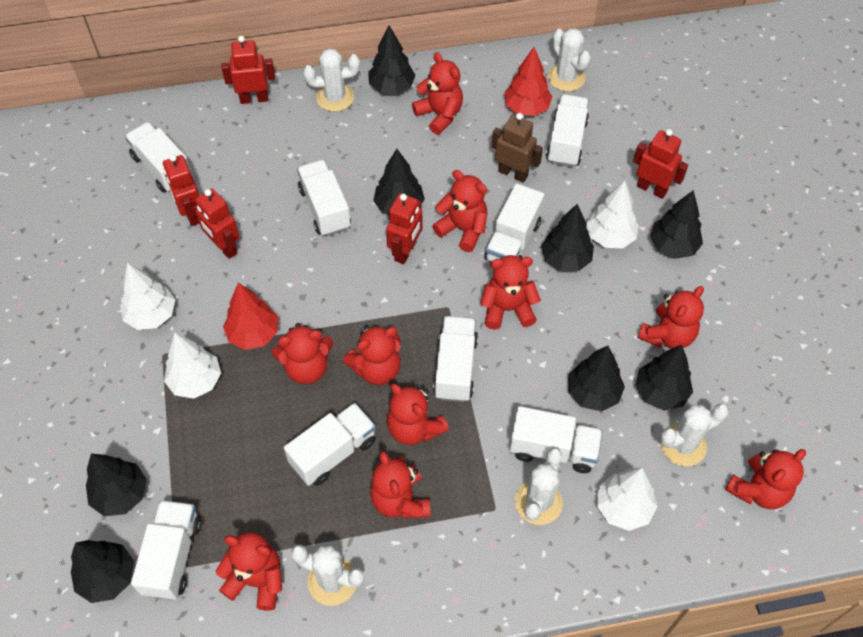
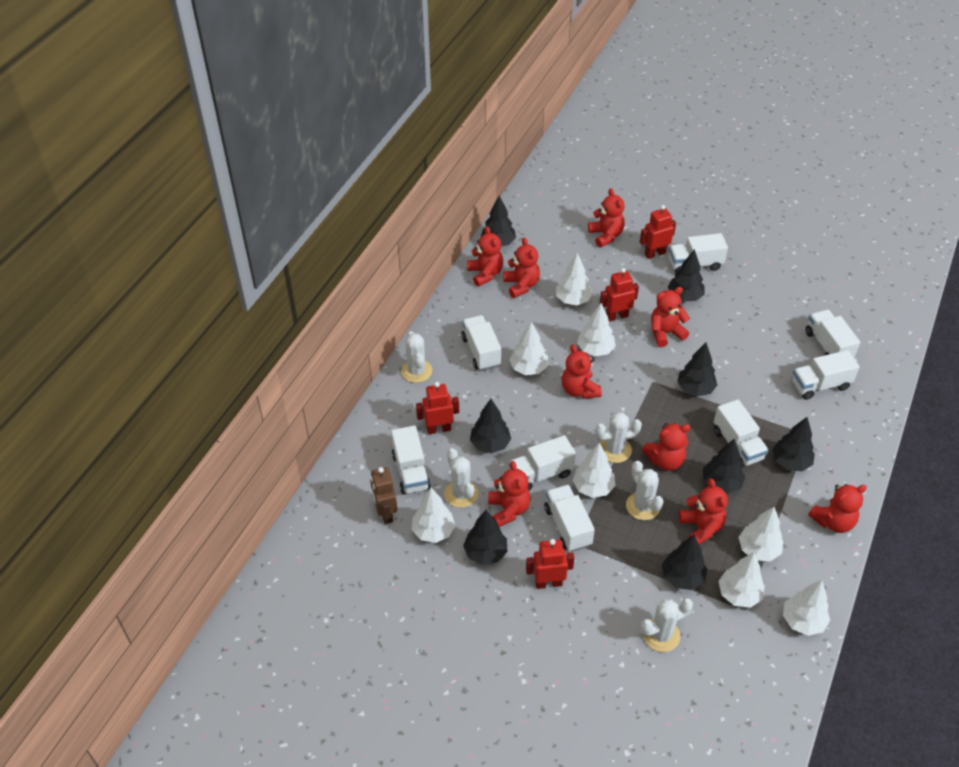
red robot: [163,154,199,226] [195,189,240,259] [221,36,275,104] [386,193,423,264] [633,129,688,199] = 5 -> [416,382,459,434] [526,539,575,589] [599,268,639,322] [640,205,676,259] = 4
red teddy bear: [216,532,282,611] [272,323,334,385] [343,325,401,385] [370,451,431,519] [387,383,449,445] [412,52,463,135] [432,170,488,252] [480,255,541,330] [637,286,704,349] [725,449,806,509] = 10 -> [467,226,503,287] [488,461,531,527] [503,238,540,298] [562,344,602,399] [588,188,625,247] [642,423,691,471] [651,287,690,347] [679,479,728,544] [808,484,867,533] = 9
red tree: [223,283,278,350] [504,47,552,116] = 2 -> none = 0
white tree: [120,263,175,330] [164,333,221,399] [586,181,639,248] [597,468,658,531] = 4 -> [412,488,455,543] [509,322,548,375] [556,252,593,305] [573,443,615,498] [577,303,616,356] [718,552,765,608] [739,507,783,562] [783,580,830,636] = 8

